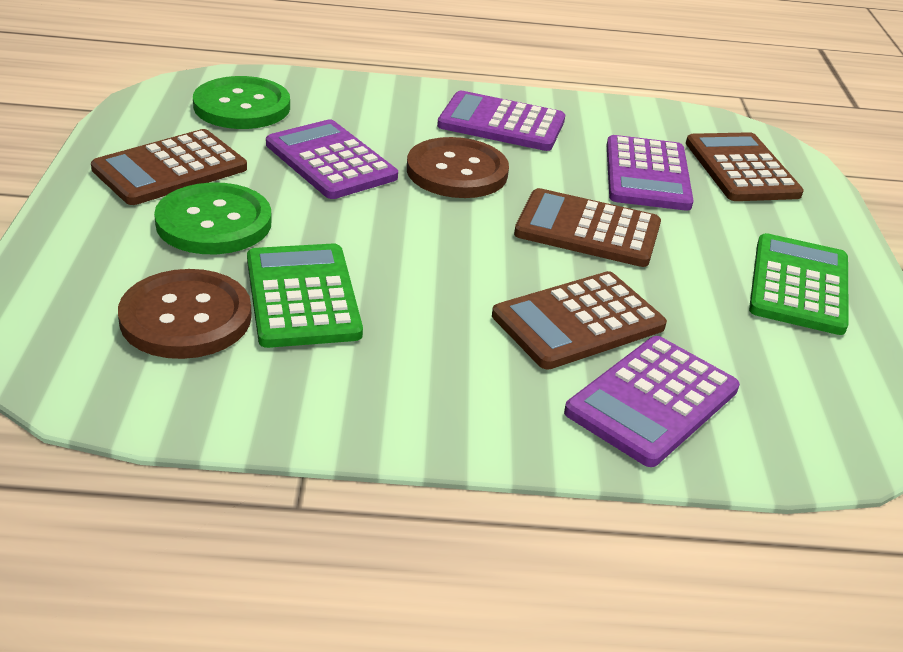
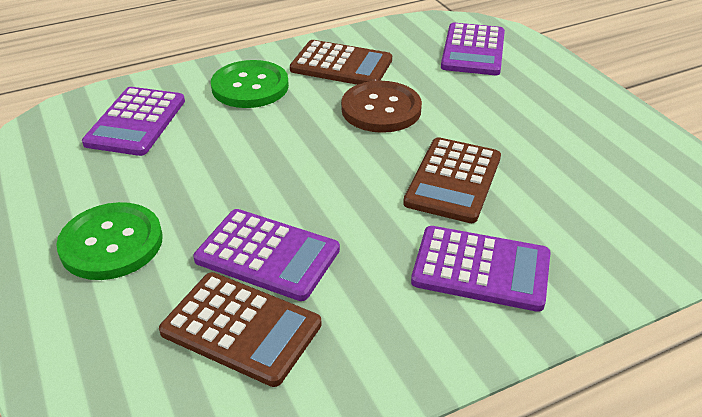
brown button: [118,269,252,359] [407,137,509,198] = 2 -> [341,81,422,133] = 1
brown calculator: [91,129,247,205] [492,271,667,370] [514,188,661,267] [686,132,804,201] = 4 -> [159,272,322,387] [290,40,392,85] [403,137,501,223] = 3
green calculator: [247,244,363,348] [749,233,849,335] = 2 -> none = 0

